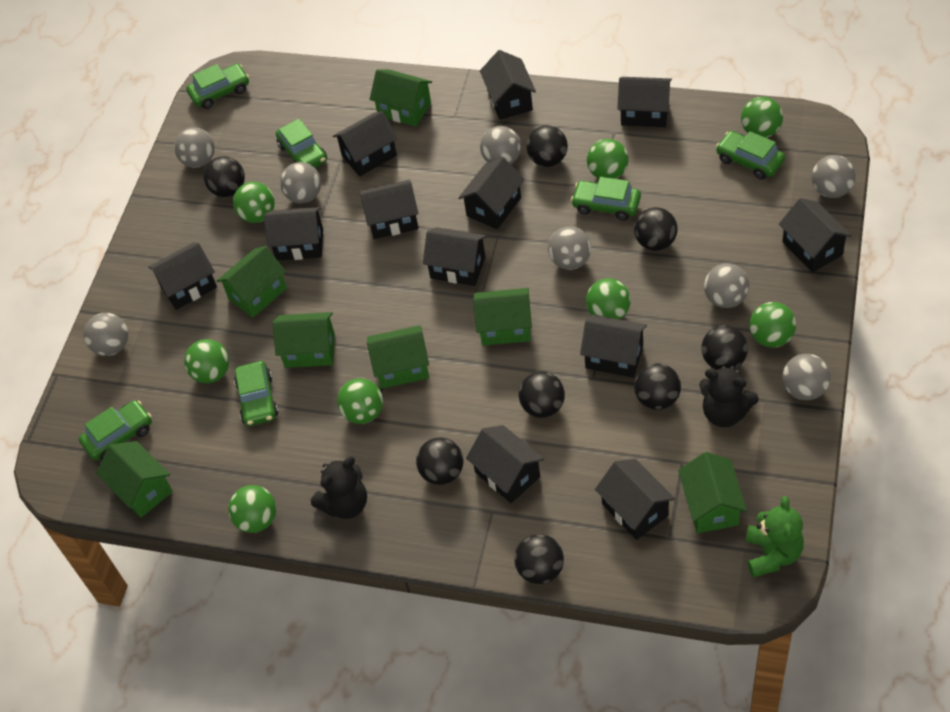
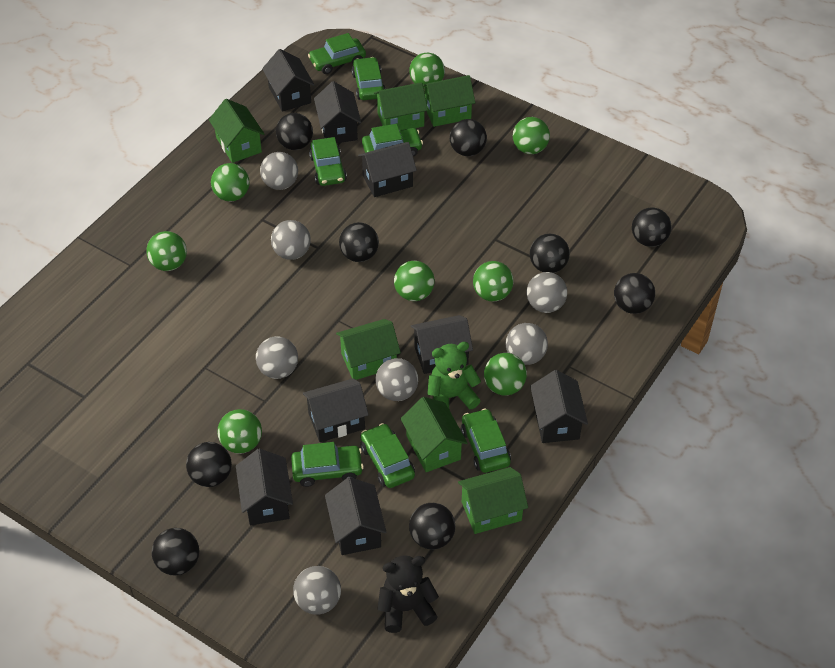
black ball: [204,156,245,197] [416,437,463,485] [514,534,564,584] [519,371,565,418] [526,125,568,167] [634,207,678,251] [634,363,681,410] [701,325,748,370] = 8 -> [152,528,199,576] [186,442,232,487] [276,113,313,150] [339,222,379,262] [409,503,455,550] [450,119,487,156] [530,234,570,273] [614,273,655,314] [632,207,671,247] = 9
black house: [148,242,217,310] [264,207,323,261] [333,111,398,176] [360,180,419,239] [423,227,487,286] [458,157,525,229] [466,425,544,503] [480,50,536,120] [580,315,647,378] [595,459,675,540] [617,77,672,127] [779,198,852,273] = 12 -> [236,449,293,525] [262,49,315,111] [303,378,369,442] [314,81,361,143] [325,477,387,555] [358,142,417,197] [411,315,473,374] [530,370,588,443] = 8
black teddy bear: [311,457,367,519] [699,366,759,427] = 2 -> [377,555,439,633] = 1
green car: [79,400,152,460] [186,64,249,109] [234,361,278,426] [276,119,327,168] [571,177,641,221] [716,131,785,180] = 6 -> [291,442,364,487] [308,33,366,74] [309,137,347,186] [351,57,386,100] [361,423,415,488] [362,124,423,156] [461,408,511,473] = 7
green house: [96,441,173,518] [217,246,287,318] [273,312,335,368] [367,325,429,389] [369,69,432,127] [473,288,532,346] [678,452,747,533] = 7 -> [209,99,264,163] [336,319,401,380] [374,82,428,130] [400,397,467,472] [423,75,475,127] [458,467,528,534] = 6
grey ball: [84,313,128,356] [174,127,215,168] [280,162,321,203] [480,126,521,164] [548,226,591,270] [704,263,749,308] [783,354,831,400] [812,155,856,198] = 8 -> [256,336,298,379] [260,152,298,190] [271,220,311,260] [293,566,341,615] [375,358,418,401] [506,323,548,365] [526,272,567,313] = 7

